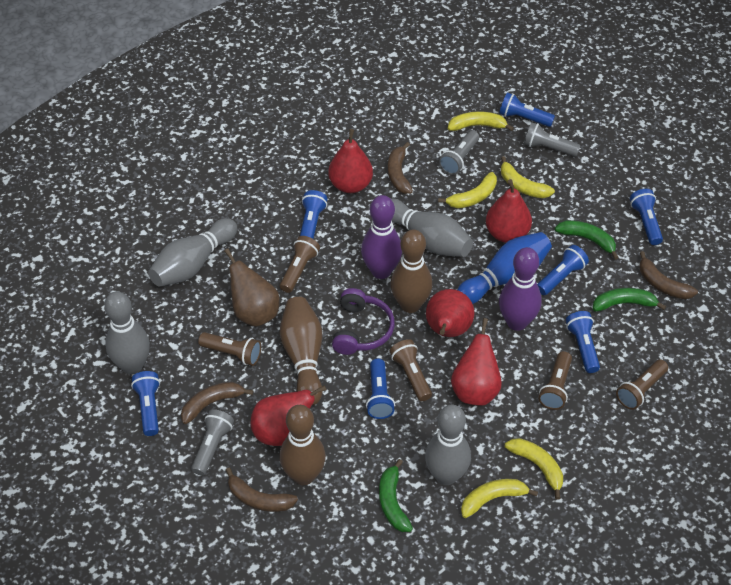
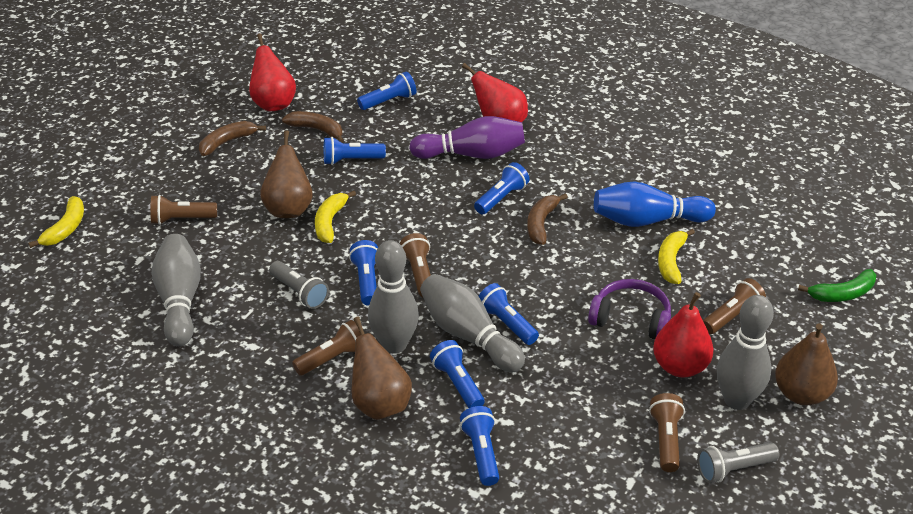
brown banana: [181,382,253,424] [226,468,298,512] [388,142,413,194] [639,251,698,299] = 4 -> [199,121,266,156] [282,111,344,143] [527,193,568,245] = 3
brown bowling pin: [280,297,322,405] [280,405,326,485] [390,229,432,313] = 3 -> none = 0
brown pear: [224,249,280,327] = 1 -> [260,130,313,218] [351,317,412,420] [775,323,838,405] = 3
green banana: [379,459,413,532] [555,220,619,260] [593,288,666,312] = 3 -> [798,269,876,302] = 1
grey flashlight: [191,409,234,476] [439,130,479,175] [524,122,581,157] = 3 -> [269,261,329,309] [697,442,779,483] = 2
purple bowling pin: [361,195,402,279] [499,247,541,331] = 2 -> [409,116,525,159] = 1
red pear: [251,385,326,446] [328,129,373,193] [426,289,474,337] [451,318,502,406] [486,179,532,243] = 5 -> [249,34,296,111] [462,63,528,122] [653,292,713,378] = 3
yellow banana: [438,172,497,208] [448,111,514,131] [461,479,538,518] [501,156,555,198] [505,438,563,500] = 5 -> [28,196,84,248] [315,190,356,243] [658,229,695,284] = 3

